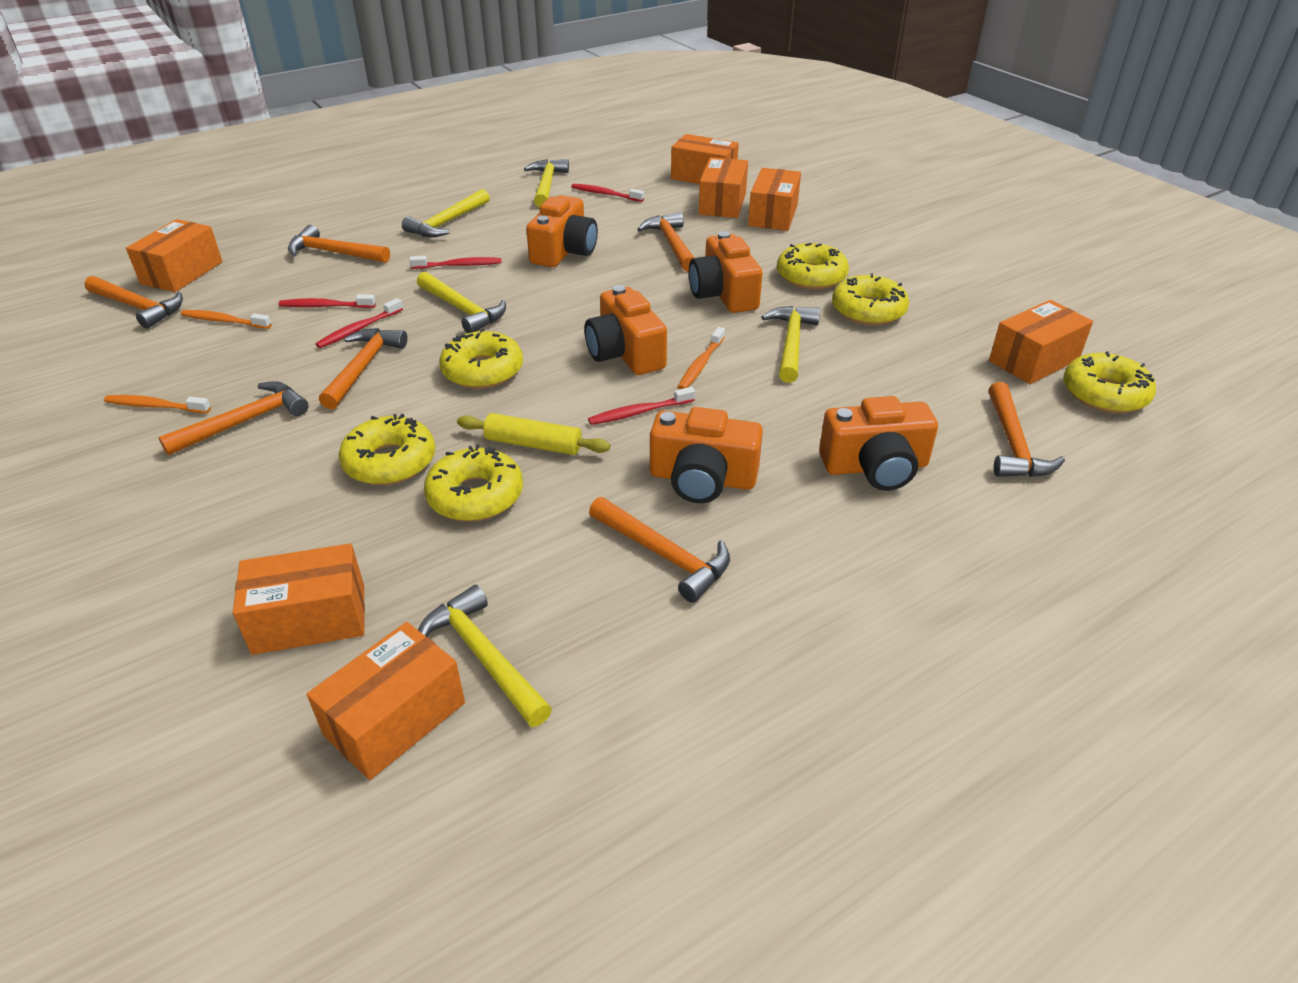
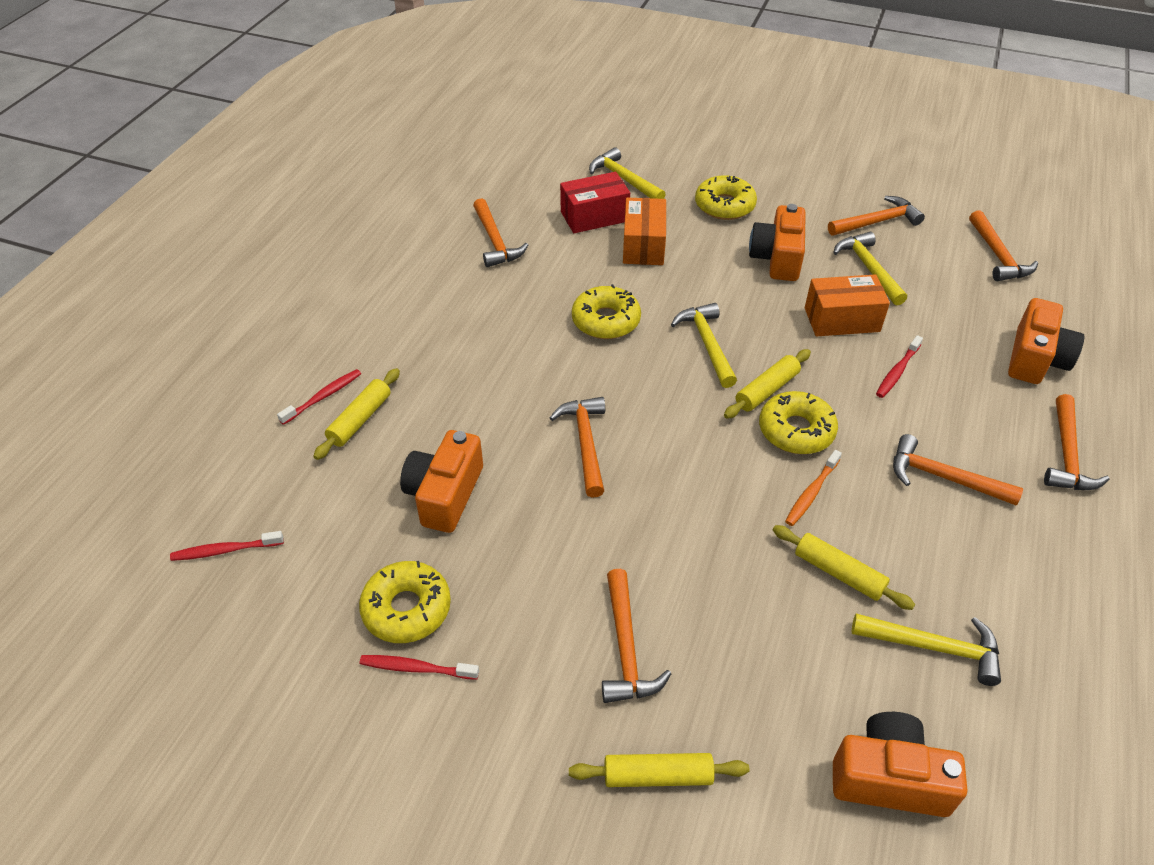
orange box: [126,219,223,292] [233,543,365,655] [307,622,465,780] [671,134,739,184] [699,157,748,218] [748,168,801,231] [989,300,1093,384] = 7 -> [623,198,666,265] [805,274,890,336] = 2
orange camera: [526,195,598,267] [584,285,667,375] [650,407,763,503] [689,231,763,313] [819,396,938,491] = 5 -> [400,430,483,533] [749,204,806,281] [833,712,967,817] [1008,298,1084,384] = 4
orange toothbrush: [104,395,211,413] [181,310,272,329] [678,327,725,389] = 3 -> [785,450,842,526] = 1
red box: none = 0 -> [560,172,630,233] = 1
red toothbrush: [279,295,376,308] [315,298,403,348] [409,256,501,269] [571,184,644,202] [588,387,695,425] = 5 -> [170,531,284,561] [277,369,361,425] [360,655,479,680] [876,335,923,398] = 4
yellow donut: [339,414,435,485] [424,445,523,522] [439,328,523,389] [777,243,849,290] [832,273,909,325] [1063,351,1156,413] = 6 -> [359,561,451,643] [572,284,641,339] [695,175,757,220] [759,391,838,454] = 4
yellow hammer: [402,189,490,237] [417,272,506,333] [418,585,552,727] [524,159,569,208] [761,306,820,383] = 5 -> [589,147,666,199] [671,303,737,388] [833,232,907,306] [852,614,1001,686] = 4
yellow rolling pin: [457,413,610,455] = 1 -> [313,368,400,460] [569,753,750,787] [724,349,811,419] [773,525,915,610] = 4

